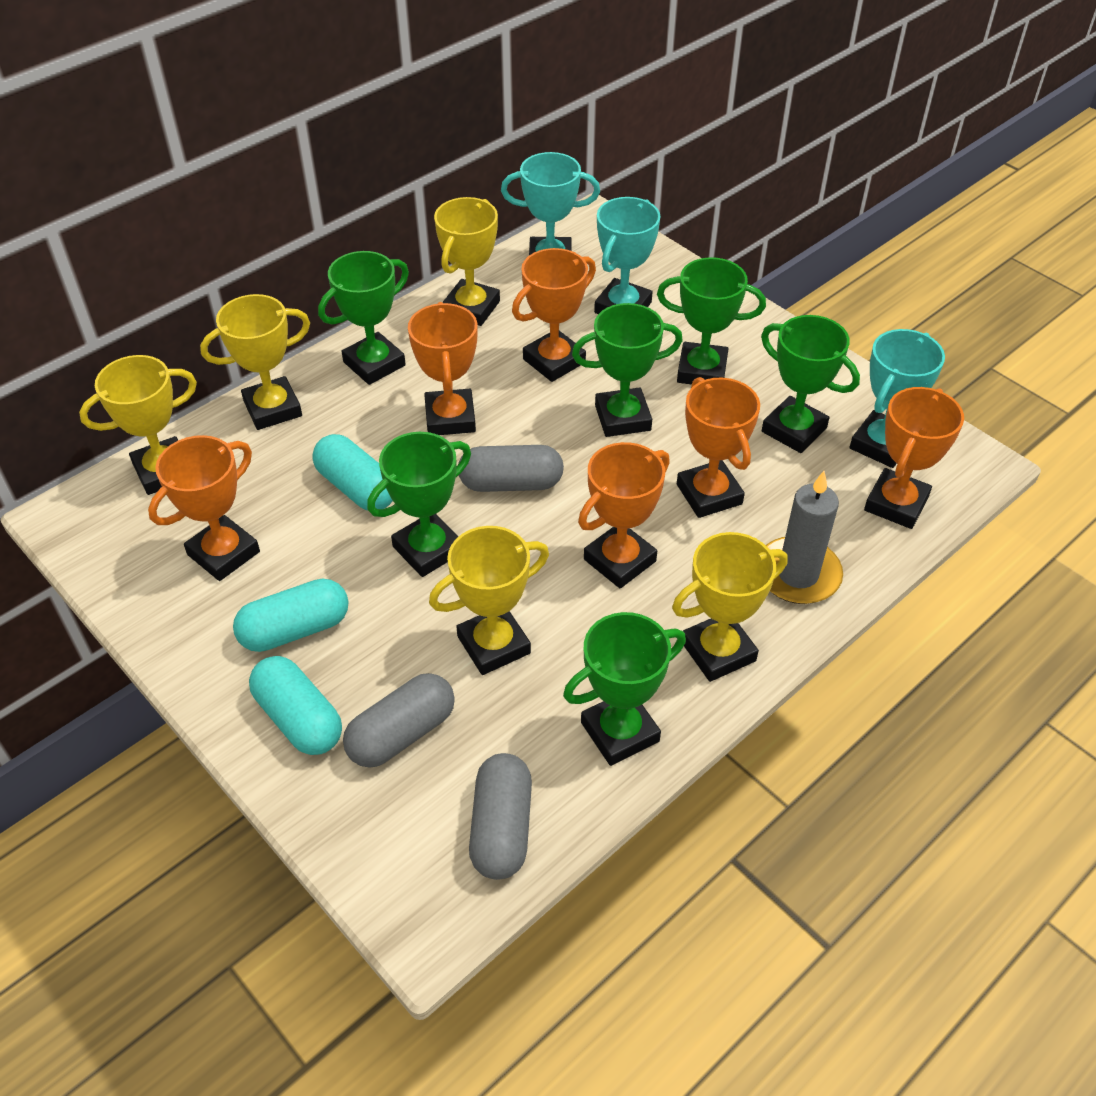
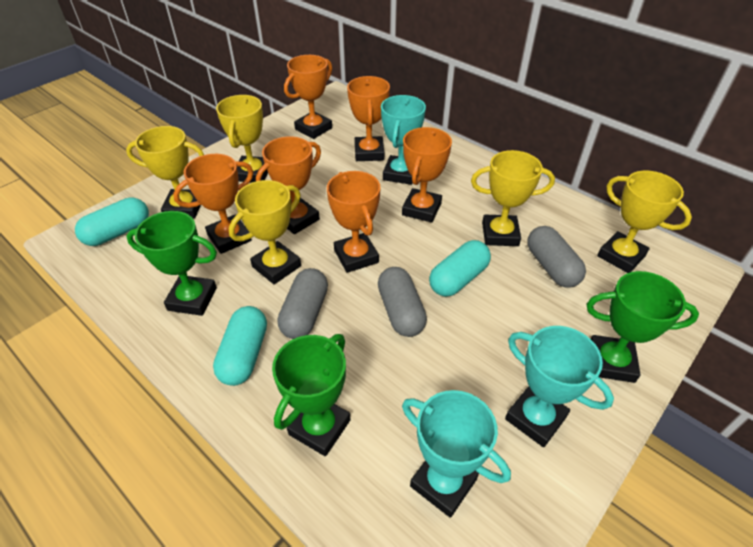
green trophy: [318,251,409,385] [367,432,471,577] [563,612,686,766] [572,303,683,437] [657,257,766,385] [761,315,860,453] = 6 -> [126,211,217,316] [272,334,351,456] [586,271,699,383] = 3
grey candle: [766,471,843,604] = 1 -> none = 0

